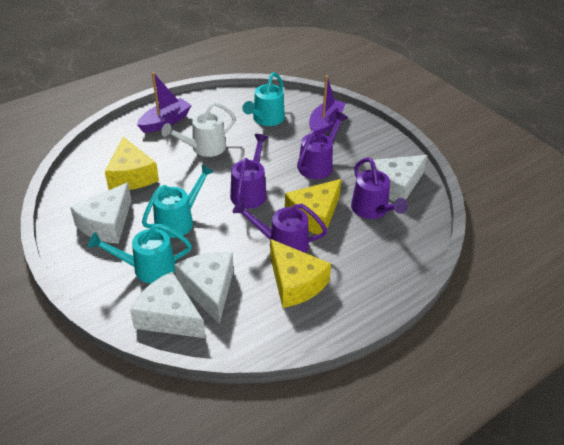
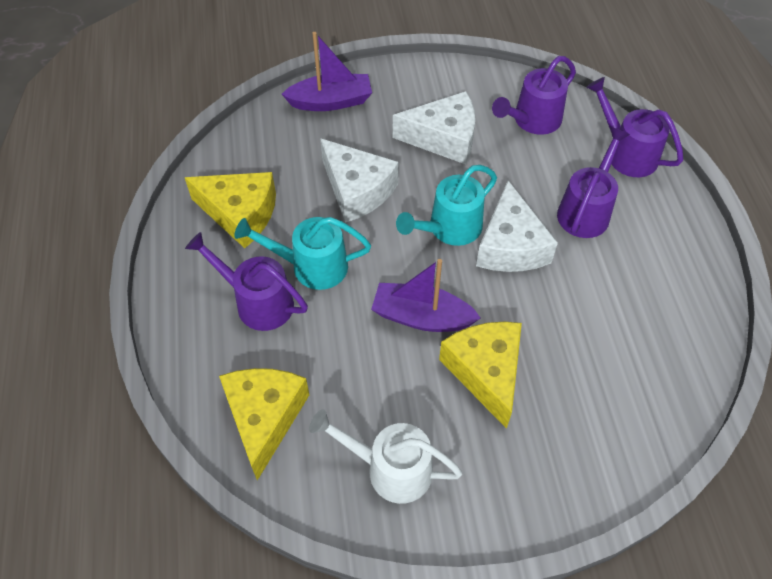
turquoise watering can: [88,224,192,284] [142,164,214,238] [242,72,285,126] = 3 -> [234,217,371,290] [396,165,497,246] = 2
white cheese: [70,182,131,244] [130,272,205,338] [174,252,234,324] [370,155,428,202] = 4 -> [320,138,399,223] [392,91,475,165] [476,180,558,272] = 3

